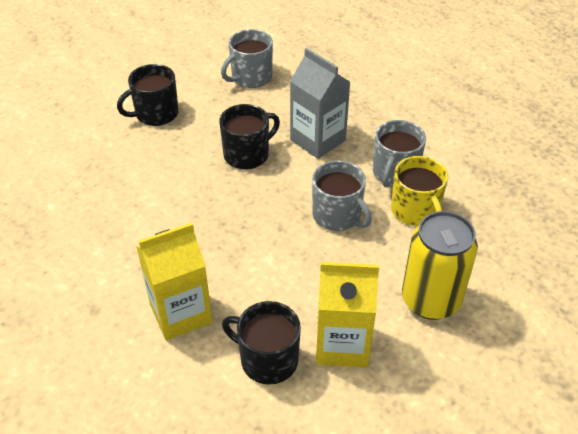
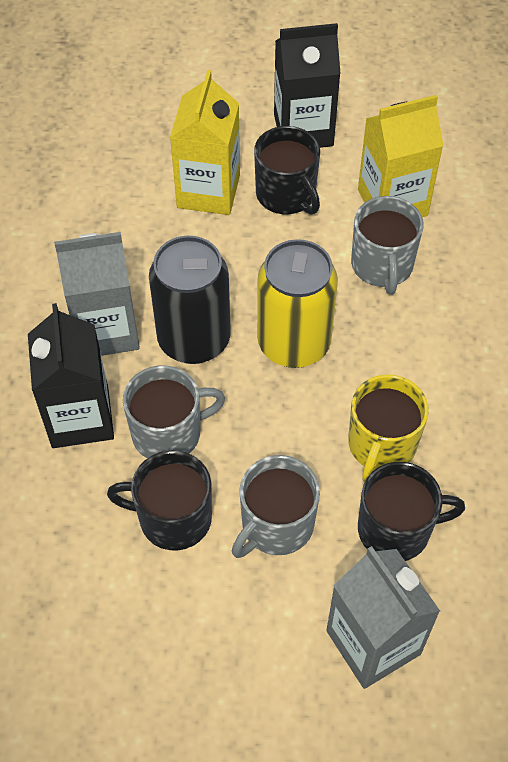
black can: none = 0 -> [149,236,231,364] = 1
black carton: none = 0 -> [28,303,114,448] [274,23,341,148] = 2
grey carton: [290,48,350,159] = 1 -> [54,232,140,356] [326,546,440,689] = 2

